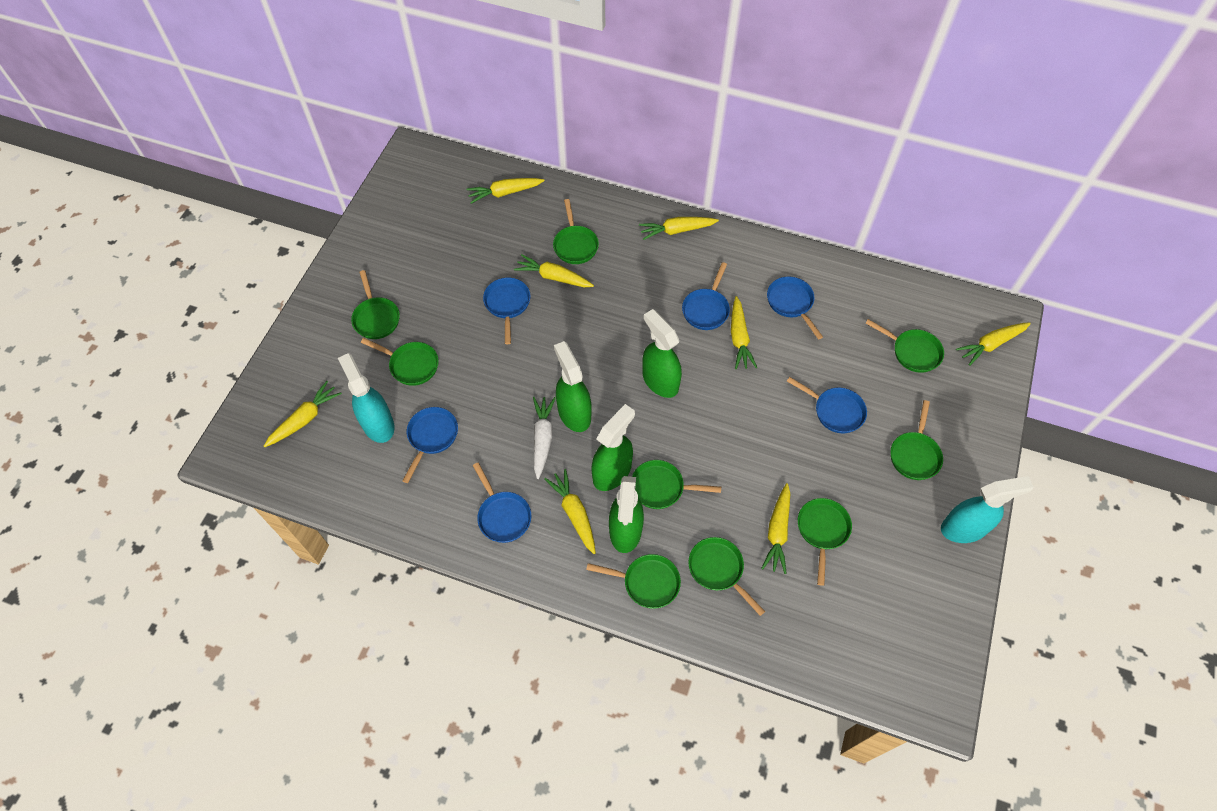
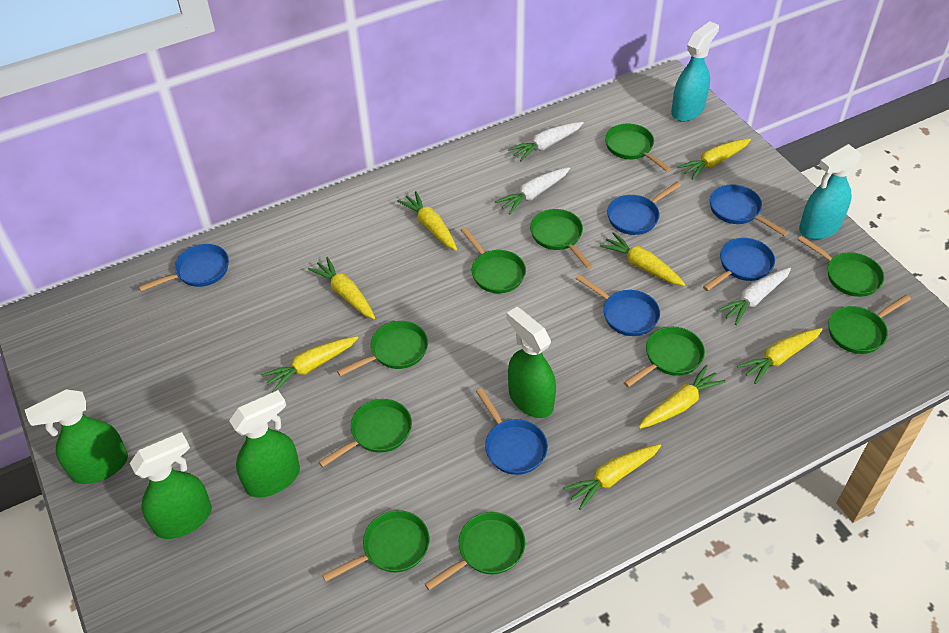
green pan: [351,270,400,339] [361,338,439,386] [553,199,599,264] [586,554,681,609] [632,460,721,509] [688,537,765,616] [798,498,852,586] [865,319,944,373] [890,400,943,480] = 9 -> [318,399,412,467] [322,510,430,582] [337,321,428,376] [425,512,525,590] [461,227,526,293] [530,209,593,269] [605,124,671,172] [623,327,705,387] [798,236,884,297] [828,295,911,354] = 10
white carrot: [533,397,556,479] = 1 -> [495,167,570,214] [508,122,584,161] [717,268,791,325] = 3

